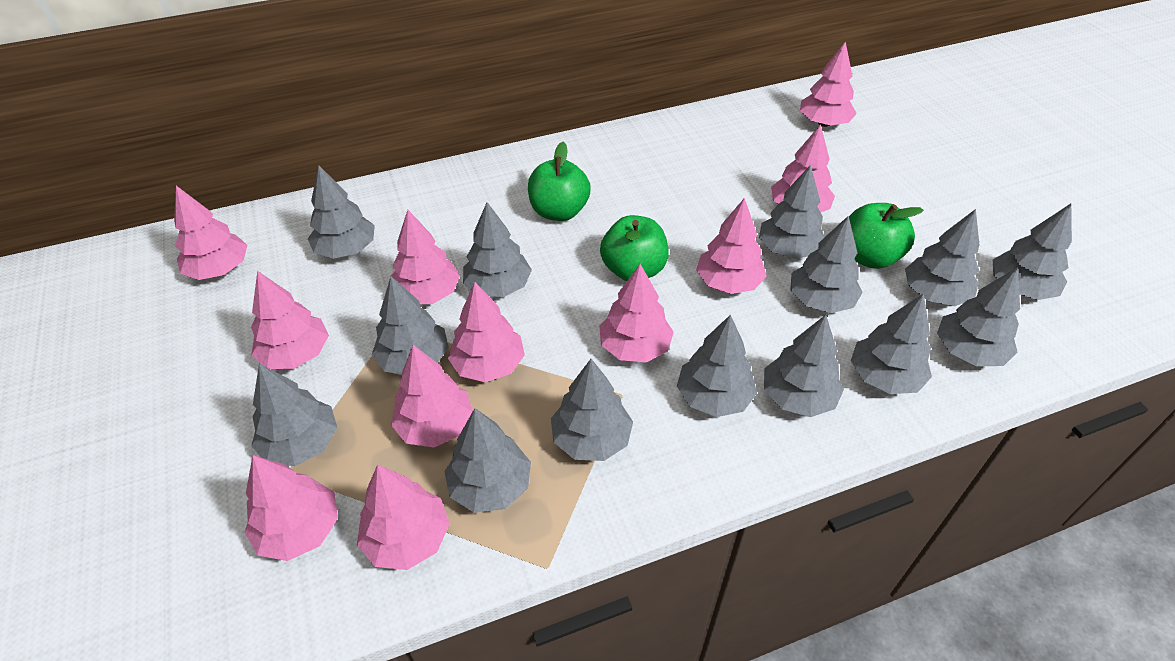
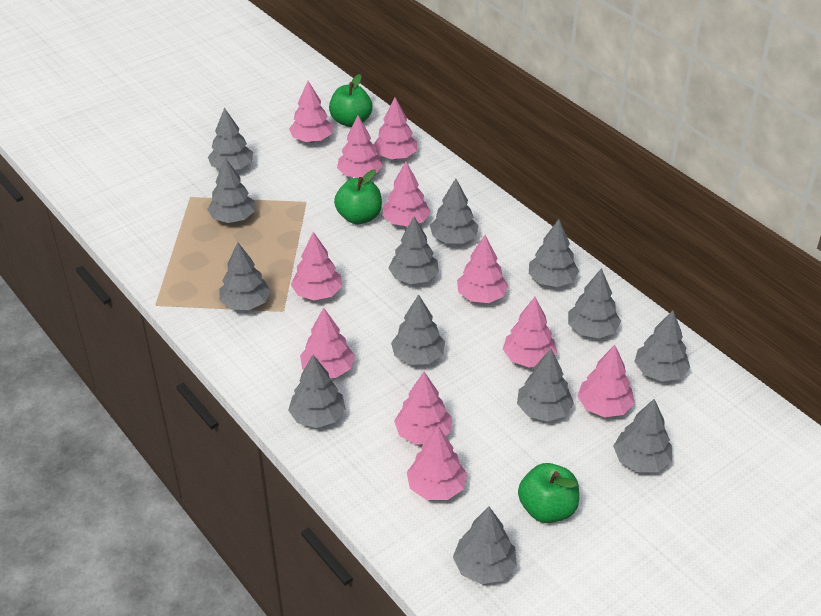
grey tree: [252,363,338,466] [308,165,375,259] [372,276,449,375] [445,408,531,513] [463,202,532,297] [551,359,633,461] [677,315,757,417] [759,165,825,259] [764,315,844,417] [790,216,863,313] [851,293,932,394] [905,209,979,306] [937,267,1020,366] [993,204,1072,300] = 14 -> [207,158,255,223] [208,108,253,170] [219,242,271,310] [288,355,346,428] [388,216,439,284] [391,294,445,365] [430,179,478,244] [453,507,517,584] [517,349,574,422] [529,219,579,287] [568,268,621,338] [613,399,672,472] [634,310,690,382] = 13

